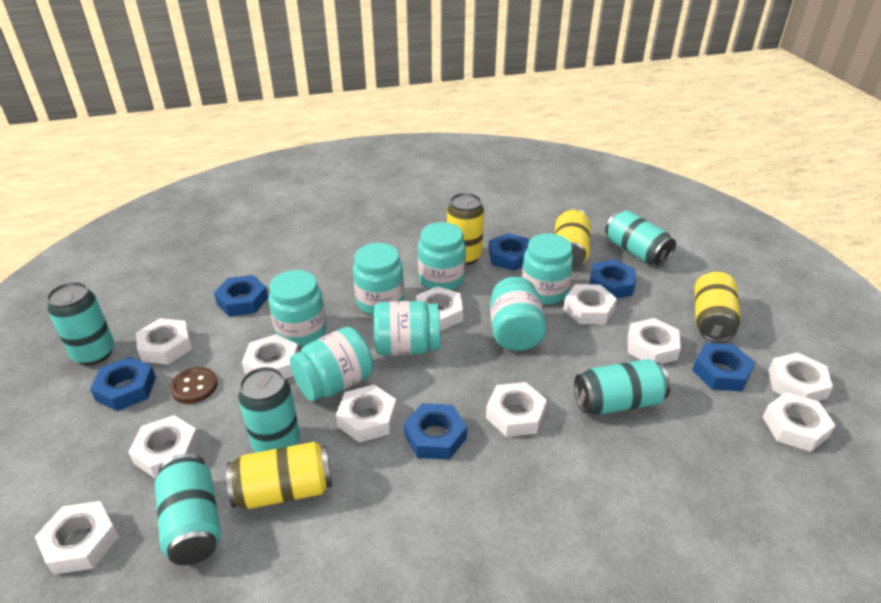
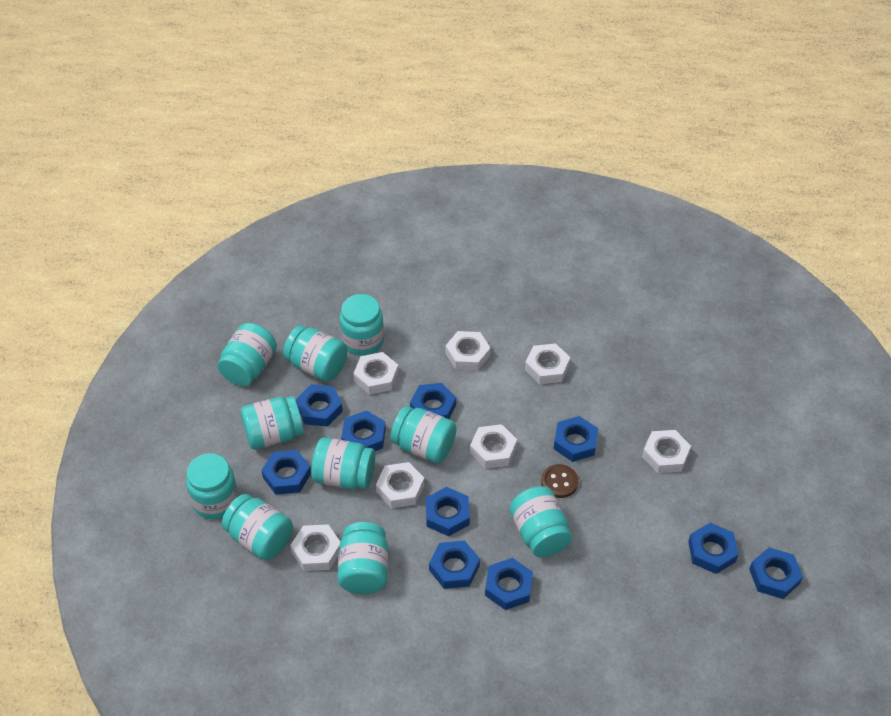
blue nut: [90,357,156,411] [214,275,268,317] [404,403,467,460] [489,233,530,271] [590,259,636,298] [692,343,755,392] = 6 -> [261,450,311,495] [296,384,343,427] [341,410,386,451] [410,383,456,419] [426,487,470,536] [429,541,480,589] [485,558,533,610] [554,416,598,462] [688,523,738,574] [749,547,803,599] = 10
turquoise can: [47,282,114,365] [155,453,221,565] [238,367,300,453] [574,359,671,415] [605,210,676,266] = 5 -> none = 0
turquoise jar: [269,270,326,346] [290,327,373,401] [353,243,404,315] [374,301,440,356] [418,222,466,290] [490,277,547,351] [522,233,573,305] = 7 -> [186,453,238,519] [217,323,277,386] [222,494,293,560] [241,396,304,450] [283,325,347,382] [311,437,375,489] [337,522,388,594] [340,294,384,356] [390,406,456,464] [510,486,572,557] = 10
white nut: [35,501,119,575] [128,415,200,479] [136,318,192,365] [242,334,299,379] [336,385,397,443] [416,286,463,331] [486,382,547,437] [563,284,617,325] [628,318,681,364] [763,392,836,452] [768,352,833,401] = 11 -> [290,524,340,571] [353,352,399,395] [376,462,424,508] [445,331,491,370] [470,424,517,469] [525,343,570,384] [642,430,691,473] = 7
yellow can: [226,442,332,509] [447,193,484,265] [554,208,591,268] [695,271,741,342] = 4 -> none = 0

